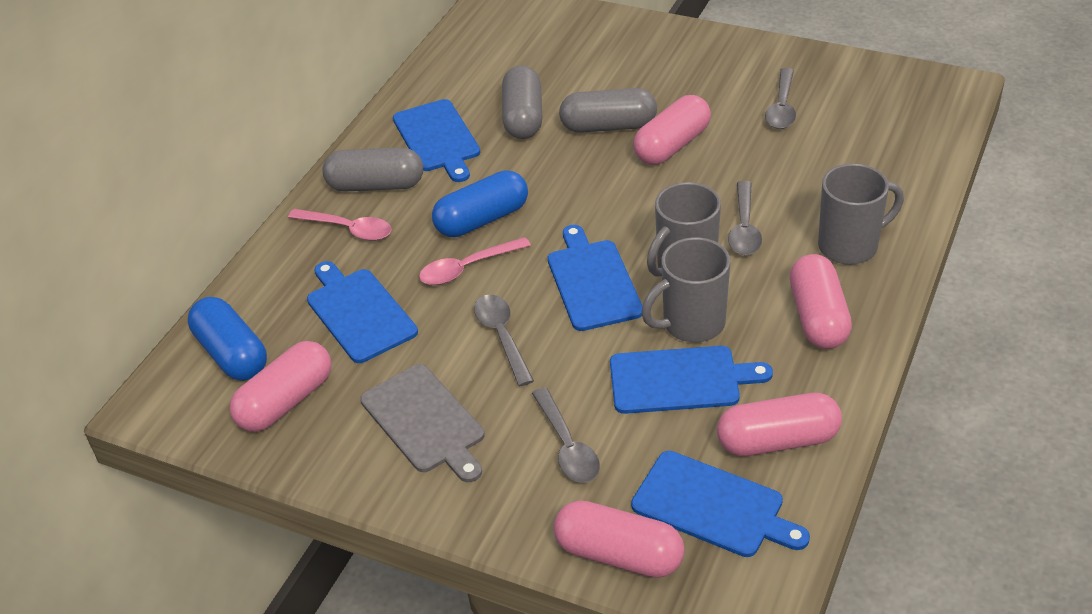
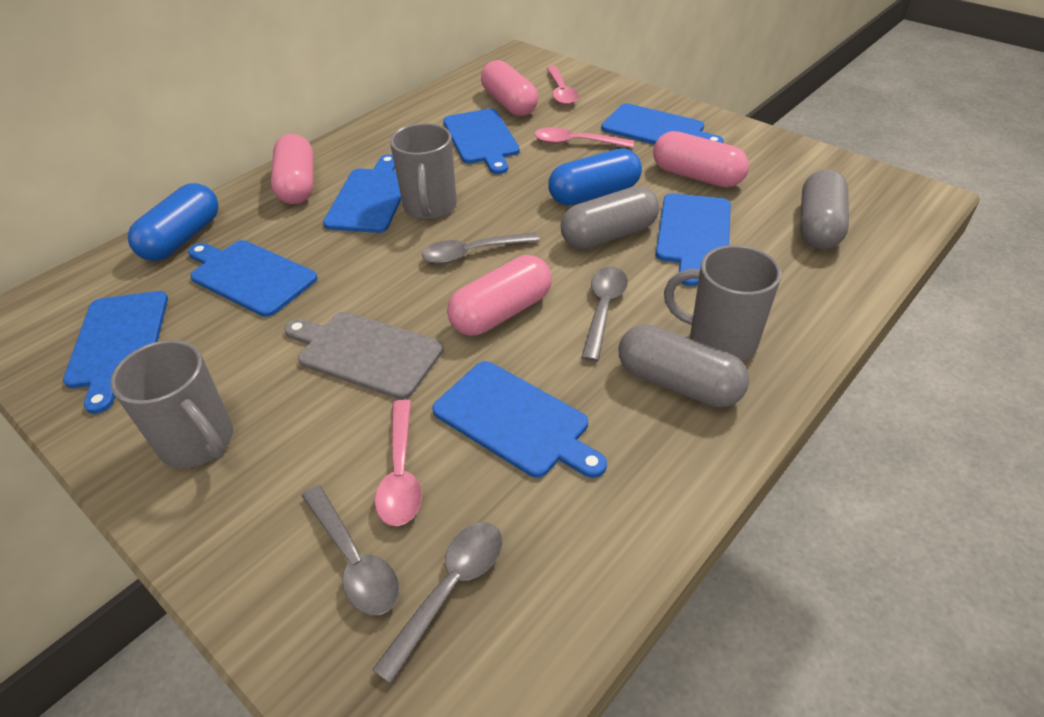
blue cutting board: [307,261,418,363] [393,99,480,182] [548,225,643,331] [610,346,773,414] [631,451,810,557] = 5 -> [63,291,168,414] [188,240,317,317] [323,154,401,233] [432,361,607,478] [443,108,520,174] [601,103,724,145] [656,193,731,286] = 7
pink capsule: [230,341,331,432] [554,500,685,578] [633,95,711,165] [717,393,842,456] [790,254,852,349] = 5 -> [271,134,314,204] [447,255,552,336] [481,60,538,116] [653,131,749,188] = 4
pink spoon: [288,209,392,241] [419,237,531,285] = 2 -> [375,399,422,526] [534,127,634,148] [546,66,579,105] = 3

